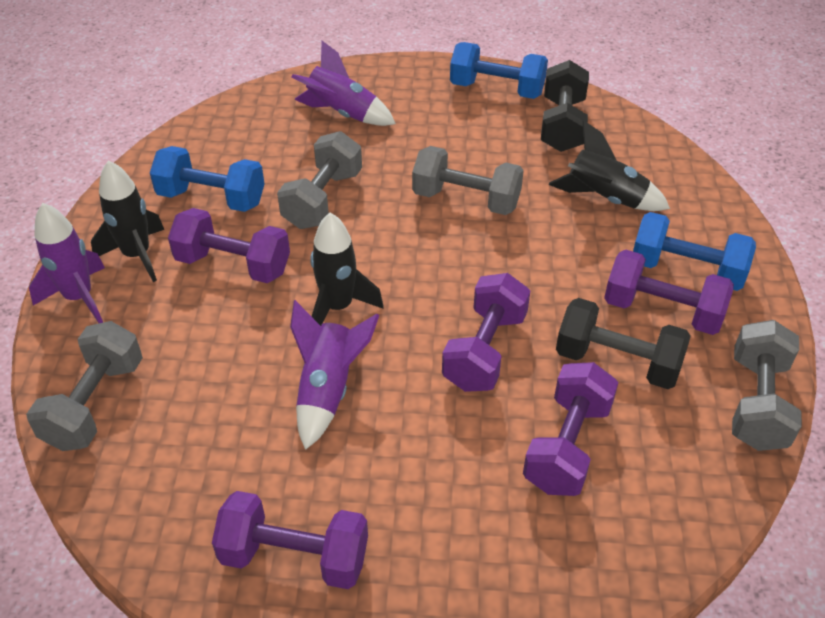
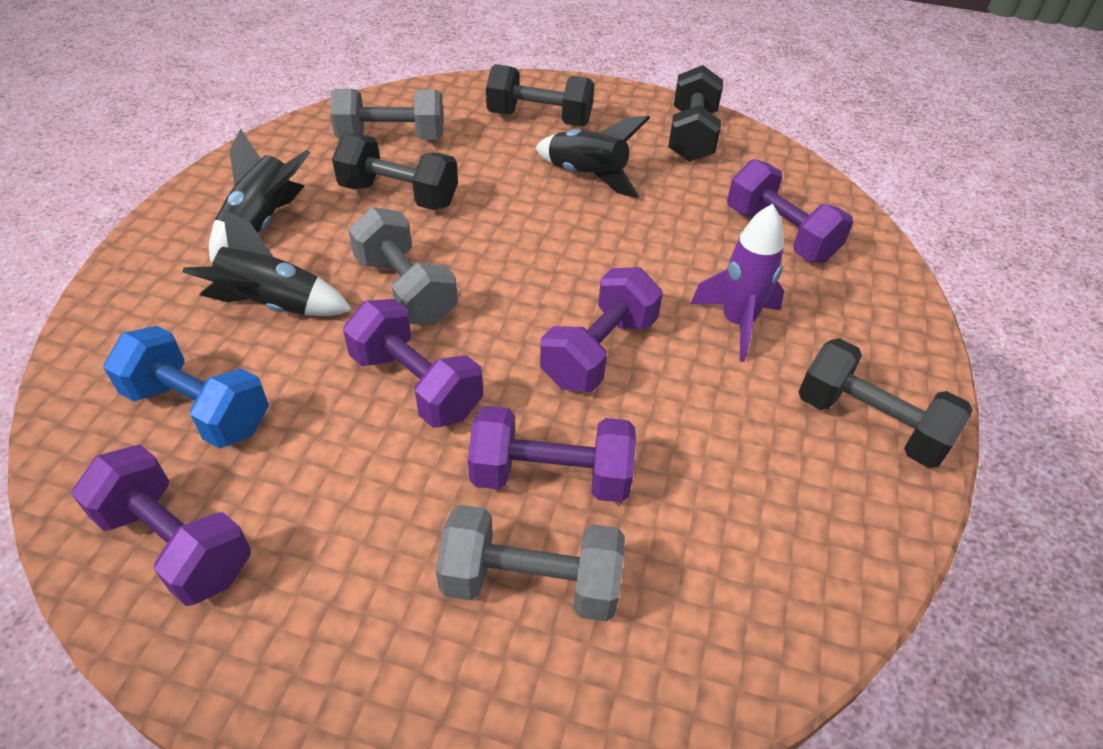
black dumbbell: [541,60,589,152] [556,298,691,389] = 2 -> [332,134,458,210] [486,64,594,126] [668,65,723,162] [799,338,972,468] = 4
blue dumbbell: [150,146,265,212] [450,42,548,99] [633,212,756,291] = 3 -> [103,326,269,449] = 1
grey dumbbell: [26,321,143,451] [277,131,362,229] [412,146,524,215] [732,320,802,451] = 4 -> [330,89,443,140] [348,207,458,325] [436,505,625,621] = 3
purple rocket: [29,203,105,323] [290,300,380,450] [291,41,396,126] = 3 -> [691,204,784,362] = 1

